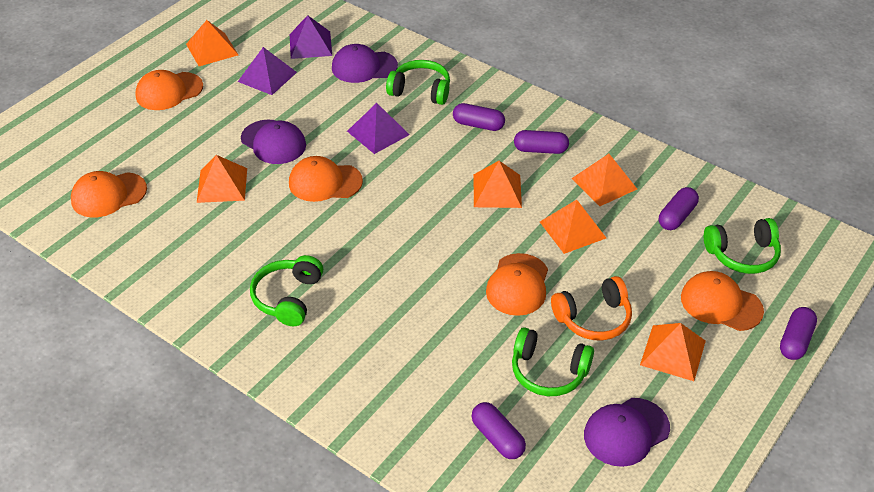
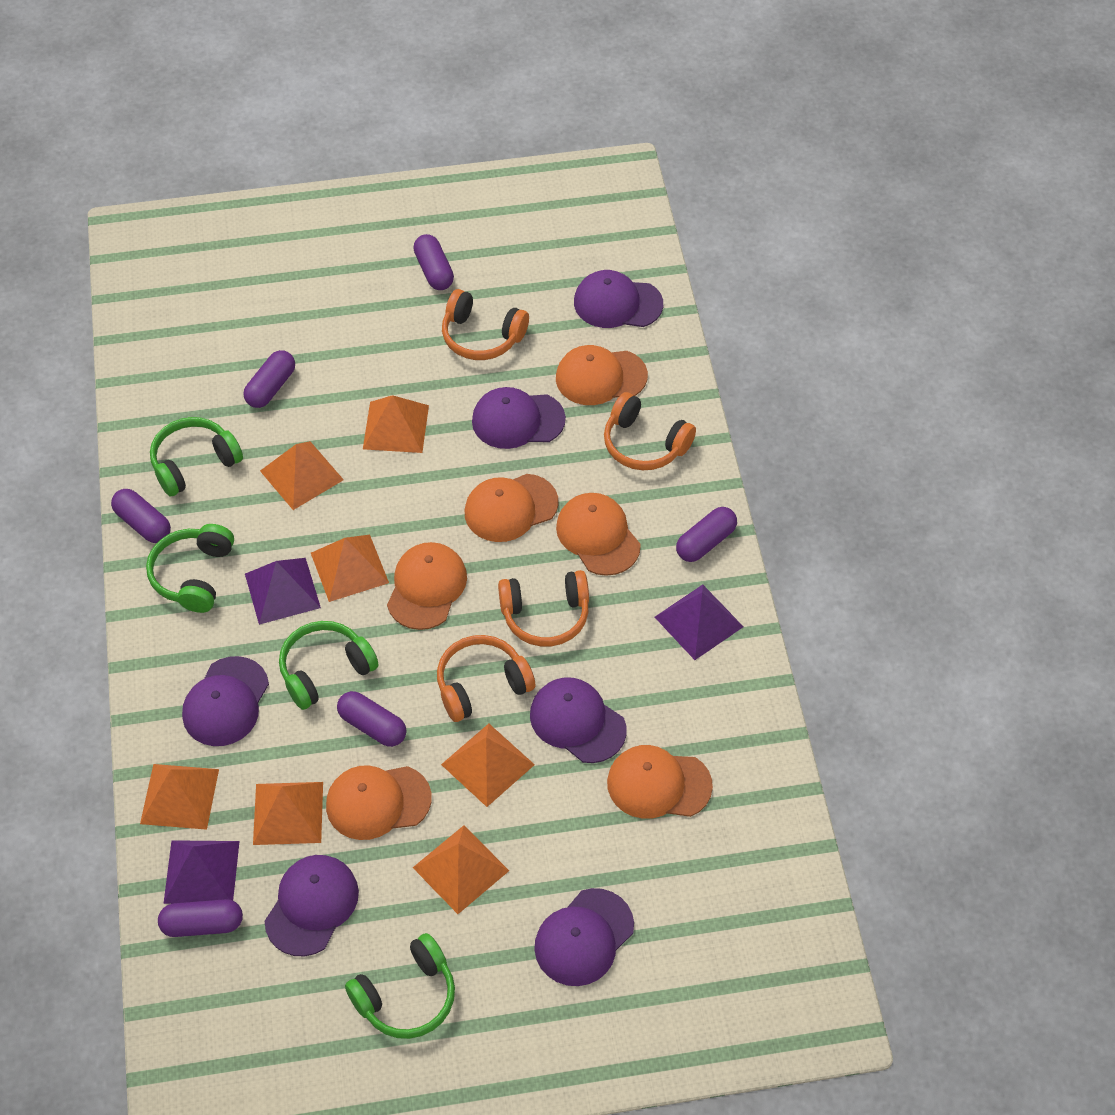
orange cap: [71,171,147,217] [135,70,203,110] [289,156,363,202] [486,253,548,316] [681,271,764,331] = 5 -> [326,765,432,840] [387,542,467,630] [465,474,558,542] [556,345,648,405] [556,493,641,576] [607,745,713,819] = 6
orange headphones: [551,276,632,340] = 1 -> [437,635,535,722] [442,289,529,360] [498,570,589,646] [604,392,696,470] = 4
orange pyramid: [186,20,238,66] [197,155,247,203] [474,161,522,208] [540,200,606,254] [571,154,637,206] [640,323,706,381] = 6 -> [140,764,219,830] [253,782,323,845] [260,441,344,510] [311,535,389,602] [363,395,429,453] [413,825,509,914] [441,724,535,807] = 7
purple cap: [241,119,306,164] [332,44,398,83] [584,398,670,467] = 3 -> [182,656,269,746] [265,855,359,956] [472,387,566,449] [530,677,626,763] [534,888,634,986] [574,270,663,328] = 6
purple capsule: [453,103,505,131] [472,402,526,459] [514,130,569,154] [659,187,699,230] [780,307,817,360] = 5 -> [111,489,171,543] [158,899,243,937] [243,350,295,408] [337,691,406,747] [413,234,454,290] [676,507,737,562] = 6

